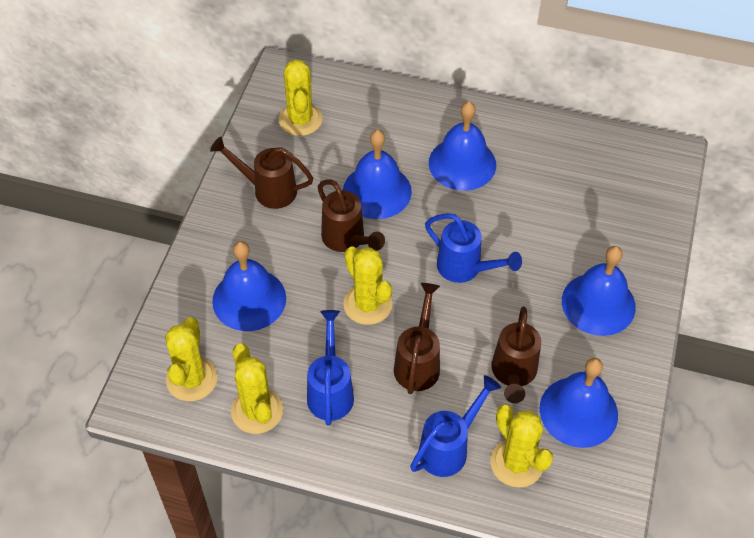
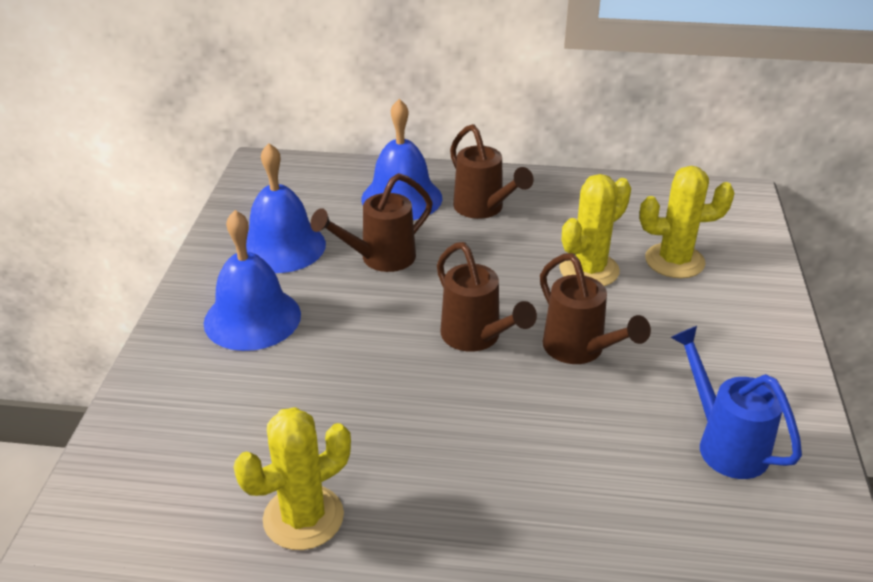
blue bell: [212,241,286,331] [343,130,412,219] [429,102,496,191] [539,358,618,448] [562,246,636,336] = 5 -> [204,210,301,351] [246,143,326,273] [361,99,442,220] = 3
blue watering can: [307,310,354,426] [410,375,501,477] [425,213,522,283] = 3 -> [670,326,802,479] = 1
yellow cactus: [165,317,217,401] [231,344,283,434] [279,59,322,136] [343,246,392,325] [490,404,553,488] = 5 -> [234,407,351,550] [559,174,631,286] [639,166,735,278] = 3

